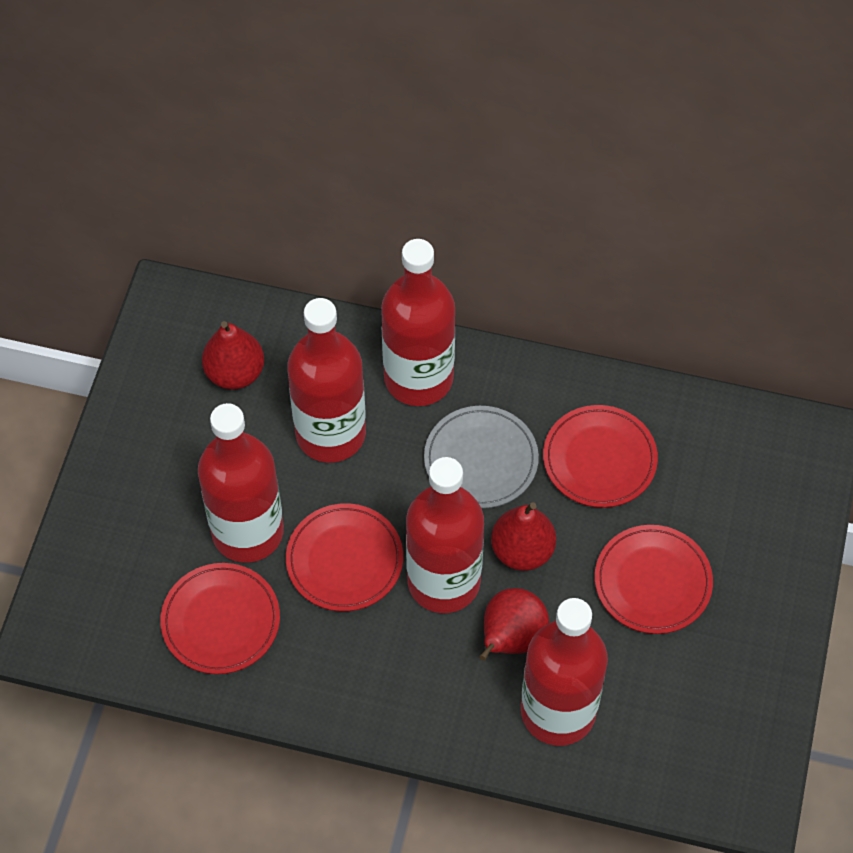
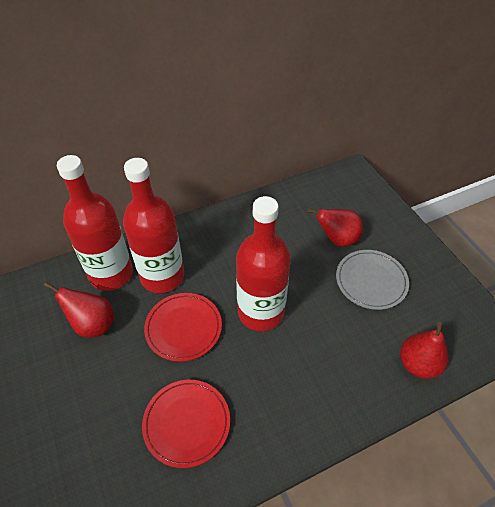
red bottle: [198,403,284,563] [287,298,366,463] [381,239,455,406] [406,457,484,613] [521,598,608,746] = 5 -> [57,155,133,291] [123,158,184,293] [236,196,291,331] = 3
red plate: [160,563,280,674] [286,503,403,611] [543,405,658,508] [595,525,713,634] = 4 -> [142,380,230,468] [144,293,222,362] = 2

